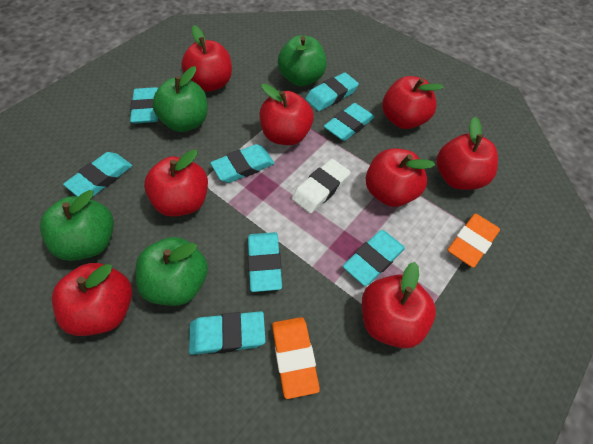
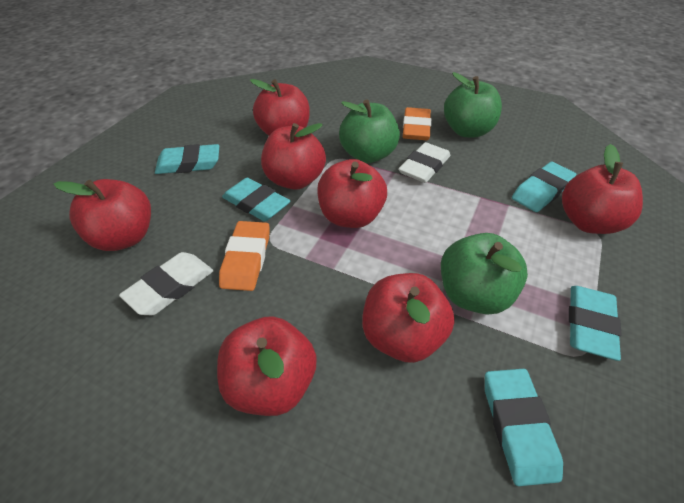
green apple: [40,190,114,261] [135,237,208,306] [152,66,208,132] [278,35,327,86] = 4 -> [339,99,400,163] [441,233,528,314] [444,72,502,137] = 3
red apple: [52,263,132,336] [144,150,208,217] [181,25,232,91] [260,84,314,145] [362,262,436,348] [366,149,435,207] [382,76,444,129] [437,117,498,190] = 8 -> [54,179,151,251] [217,316,317,416] [250,79,310,136] [261,123,326,190] [317,159,387,228] [362,273,455,363] [562,144,643,234] = 7
turquoise eraser: [63,152,133,197] [130,87,158,124] [189,311,266,355] [210,144,275,183] [248,232,282,292] [306,72,359,111] [324,103,374,141] [343,230,405,286] = 8 -> [155,144,219,174] [222,178,290,222] [485,369,563,486] [512,162,576,212] [569,286,622,361] = 5
white eraser: [292,159,351,214] = 1 -> [119,252,213,315] [398,142,450,183] = 2

